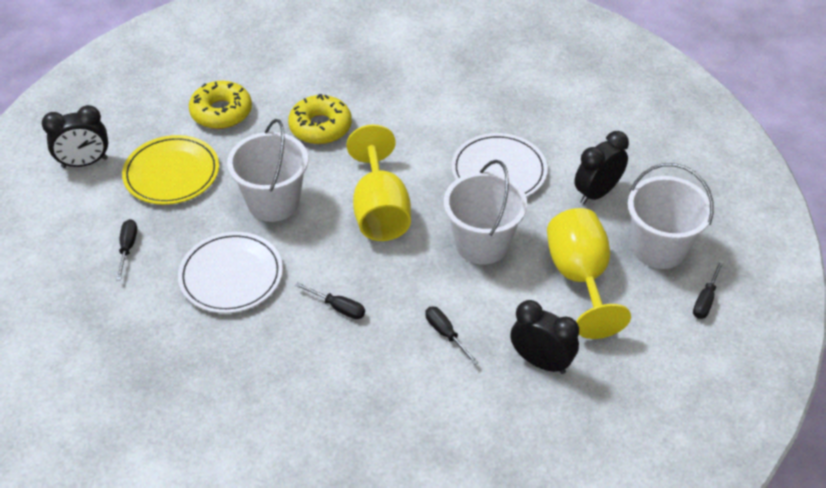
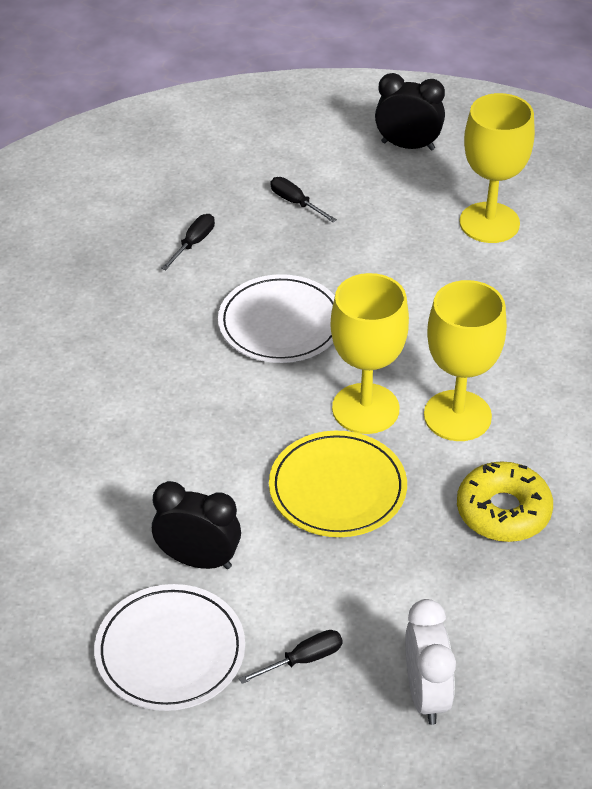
black clock: [42,105,108,168] [510,300,579,374] [574,131,629,204] = 3 -> [152,481,241,569] [375,73,445,150] = 2
black screwdriver: [116,219,137,280] [295,282,365,319] [426,306,479,365] [693,260,724,319] = 4 -> [161,214,215,270] [239,630,343,684] [271,177,337,222] = 3
white bucket: [227,119,308,222] [444,160,527,265] [628,163,714,269] = 3 -> none = 0
white clock: none = 0 -> [405,599,456,725] = 1
yellow donut: [189,81,252,129] [288,94,352,144] = 2 -> [457,461,553,542] = 1
yellow goblet: [347,125,411,241] [547,208,631,339] = 2 -> [330,273,409,434] [424,280,507,441] [459,93,535,243] = 3

